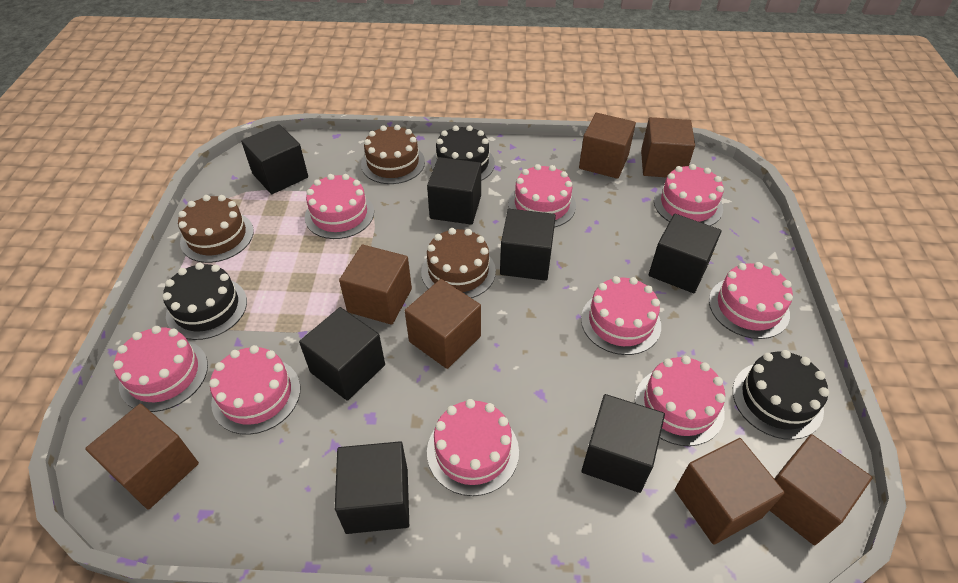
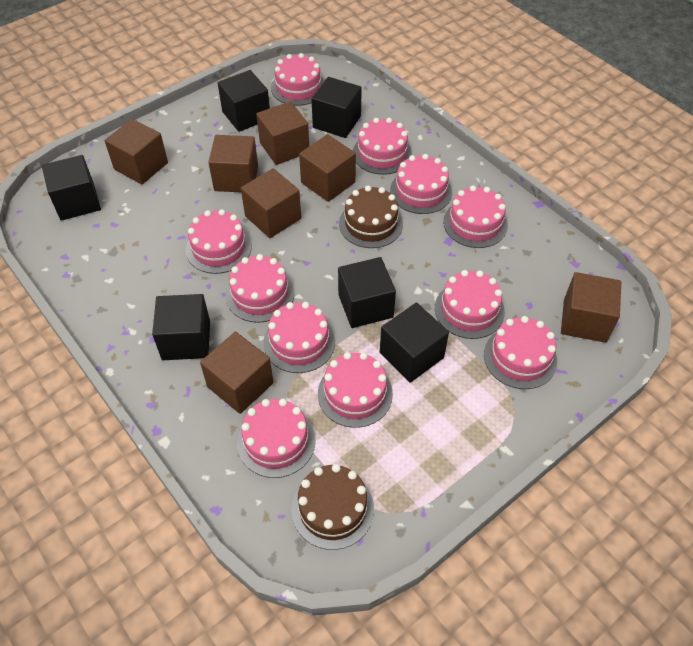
black cake: [162,262,247,340] [431,125,495,181] [733,350,829,440] = 3 -> none = 0
black cube: [241,124,308,194] [299,307,385,401] [335,441,409,534] [427,157,481,225] [500,209,556,281] [582,394,665,493] [649,214,722,293] = 7 -> [42,155,101,221] [152,294,210,360] [218,70,270,132] [311,77,362,138] [338,257,396,328] [380,303,449,383] = 6
brown cake: [178,195,254,263] [361,125,425,184] [421,228,496,298] = 3 -> [291,464,374,550] [339,186,403,248] = 2
pink cake: [113,326,208,412] [209,345,300,435] [305,174,374,239] [427,399,519,496] [508,164,576,227] [581,276,661,355] [635,356,725,446] [654,164,724,226] [709,262,793,339] = 9 -> [186,209,252,274] [226,254,295,323] [237,398,316,478] [263,302,335,373] [271,53,324,106] [318,352,393,428] [353,118,412,175] [390,154,452,214] [435,270,505,339] [443,185,508,248] [484,316,557,389] = 11

